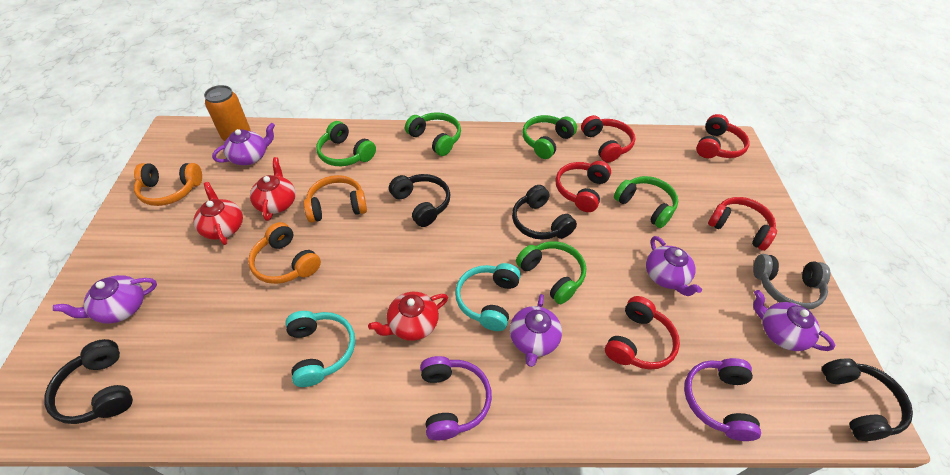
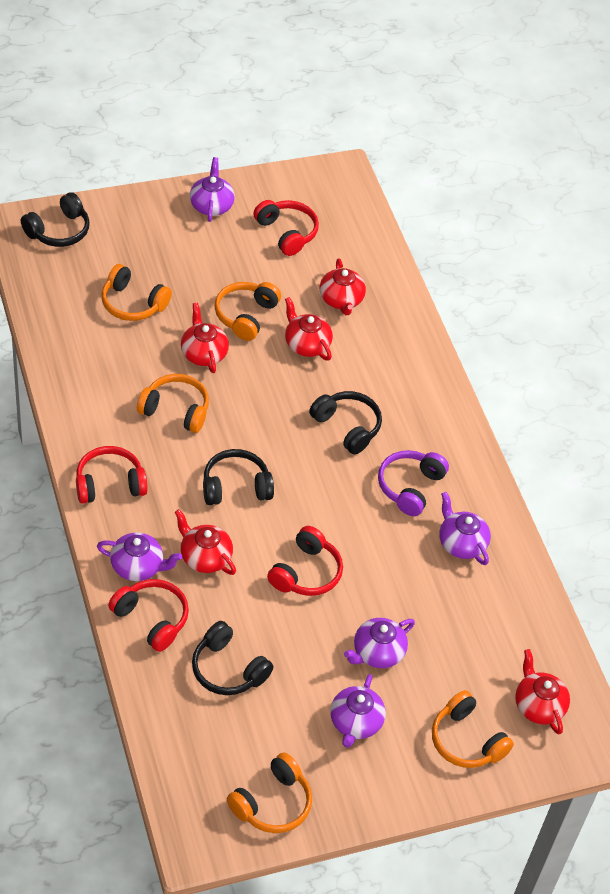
green headphones: [316,121,376,166] [405,112,461,156] [516,241,587,305] [522,115,577,159] [614,176,678,228] = 5 -> none = 0
grey headphones: [753,254,830,310] = 1 -> none = 0
orange can: [204,85,251,141] = 1 -> none = 0
orange headphones: [134,163,202,206] [248,222,321,284] [304,175,367,223] = 3 -> [101,264,172,321] [137,374,209,433] [215,282,281,341] [227,753,312,833] [432,690,514,768] = 5
purple headphones: [420,356,492,440] [684,358,761,441] = 2 -> [378,450,449,516] = 1
red headphones: [556,161,611,212] [581,115,635,163] [605,296,680,370] [696,114,750,158] [708,197,777,251] = 5 -> [76,446,148,504] [108,579,189,652] [253,200,319,256] [267,526,343,596] = 4
red teapot: [193,182,243,245] [250,157,296,221] [368,292,448,341] = 3 -> [175,509,236,575] [181,303,229,373] [285,297,333,361] [320,258,366,315] [515,649,570,734] = 5
turquoise headphones: [285,311,355,387] [455,263,521,331] = 2 -> none = 0

